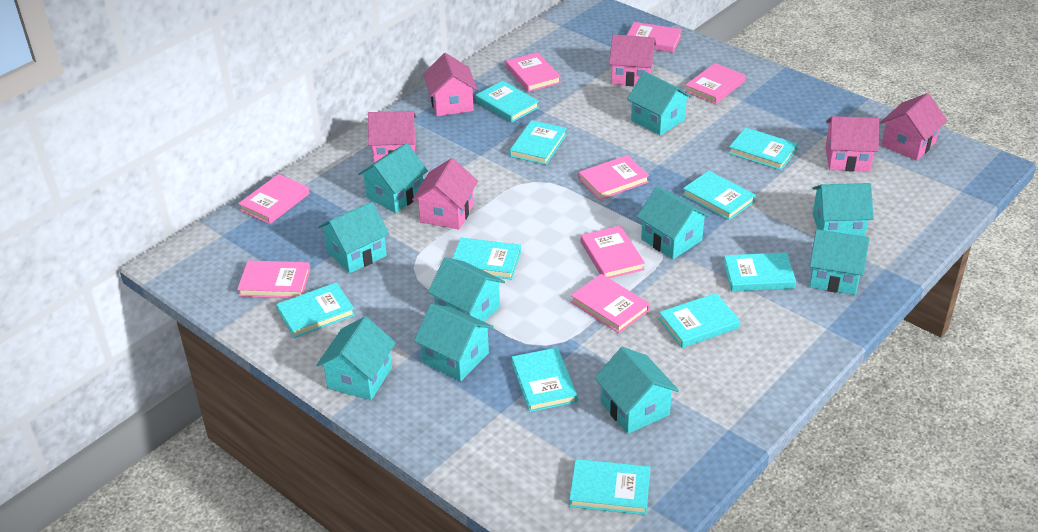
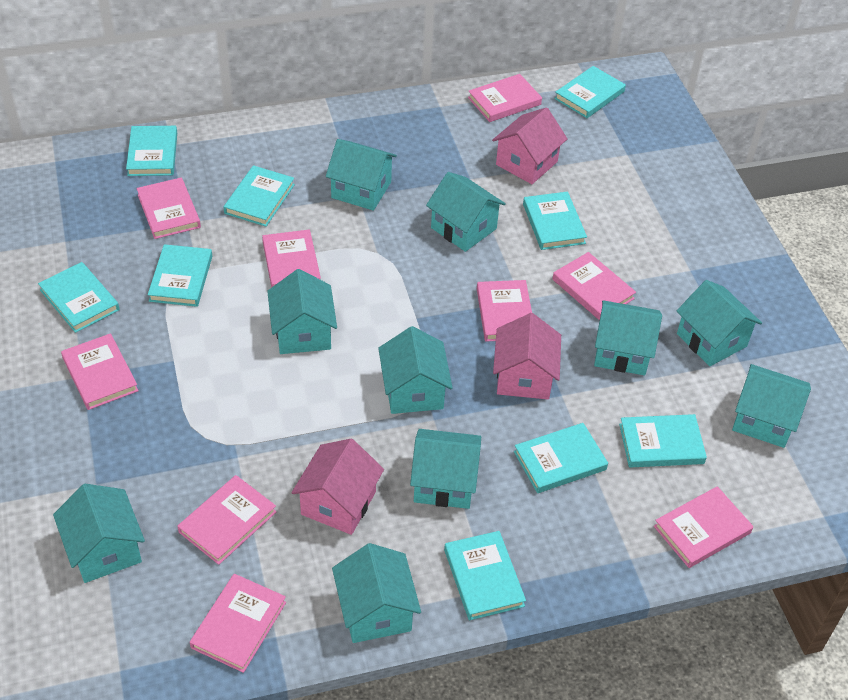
pink book: [237,260,310,298] [238,174,310,224] [506,52,561,92] [571,274,650,333] [578,155,649,200] [581,226,645,279] [627,22,682,53] [685,63,746,104] = 8 -> [61,333,139,410] [136,178,201,239] [178,475,277,565] [190,574,286,673] [262,229,321,288] [468,74,542,122] [477,280,532,342] [553,252,636,320] [654,486,753,568] = 9
pink house: [368,111,417,163] [412,158,478,230] [423,53,477,116] [609,34,656,86] [825,116,879,172] [880,93,947,160] = 6 -> [292,439,384,535] [492,107,568,184] [493,313,561,400] = 3
turquoise book: [276,282,355,338] [452,238,521,280] [475,81,539,122] [510,120,567,165] [512,347,577,412] [569,459,650,515] [659,293,740,348] [683,171,756,220] [723,252,796,292] [728,127,798,170] = 10 -> [38,262,120,333] [126,126,177,176] [148,244,212,307] [224,165,295,227] [444,531,526,620] [514,423,608,493] [523,192,587,250] [554,66,626,118] [619,414,707,468] = 9

